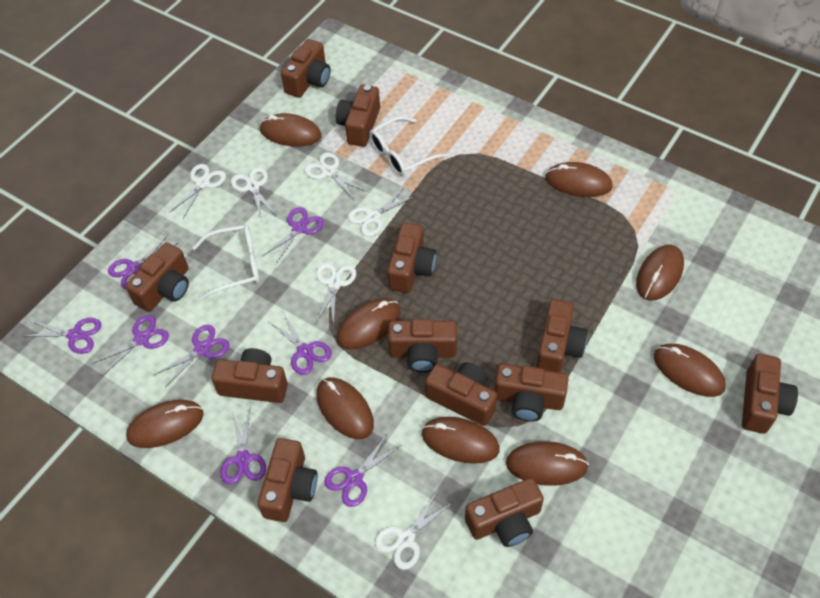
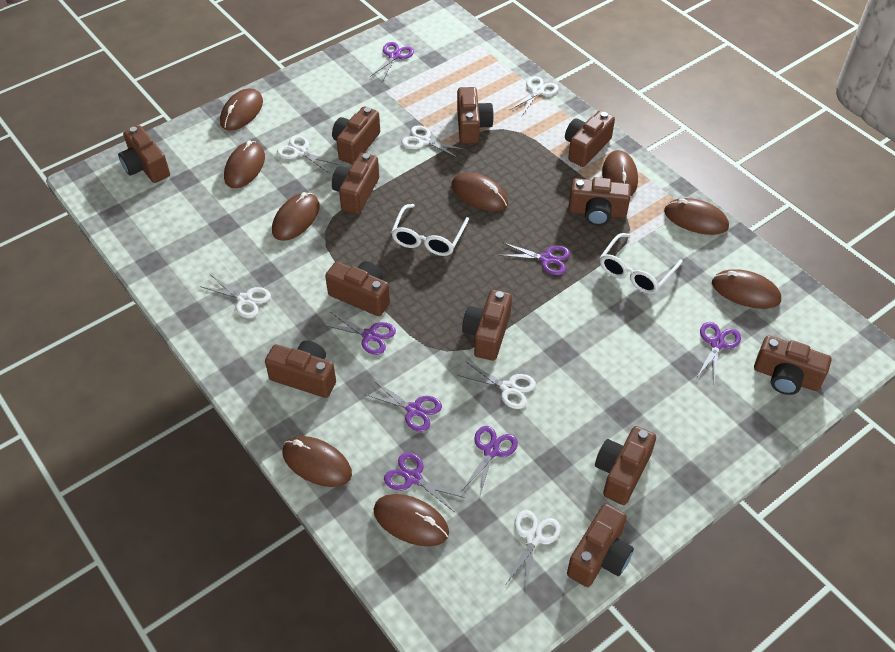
purple scissors: [23,318,101,354] [92,315,169,376] [108,235,178,289] [154,325,229,387] [221,409,266,484] [263,207,324,264] [268,312,332,375] [324,434,400,507] = 8 -> [321,312,396,355] [364,381,442,432] [370,42,414,80] [384,452,465,511] [462,426,518,499] [499,243,570,275] [697,322,741,381] = 7

